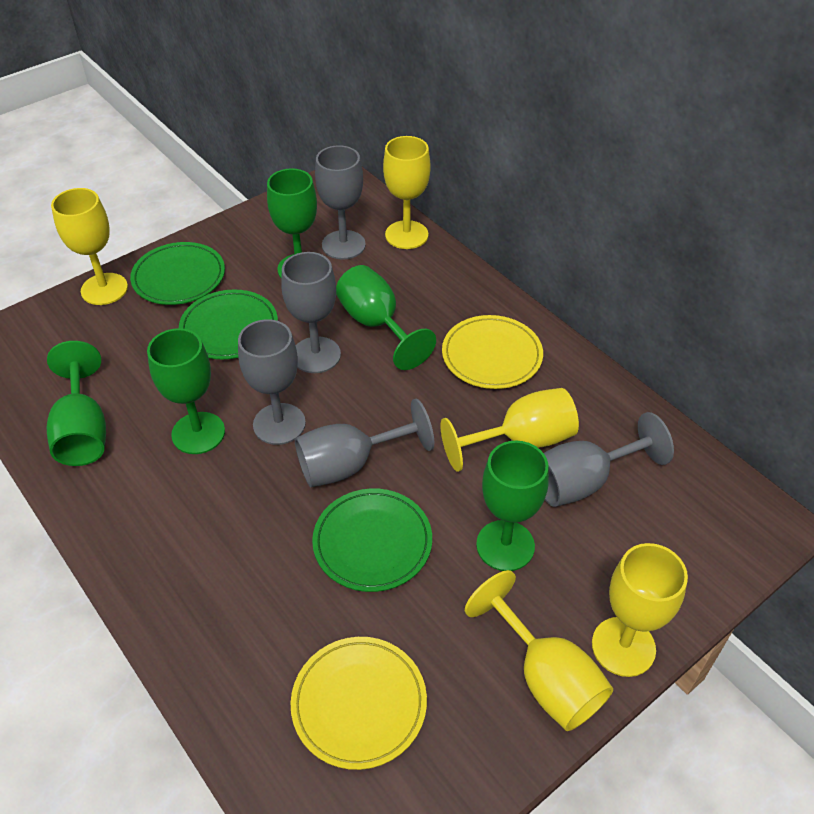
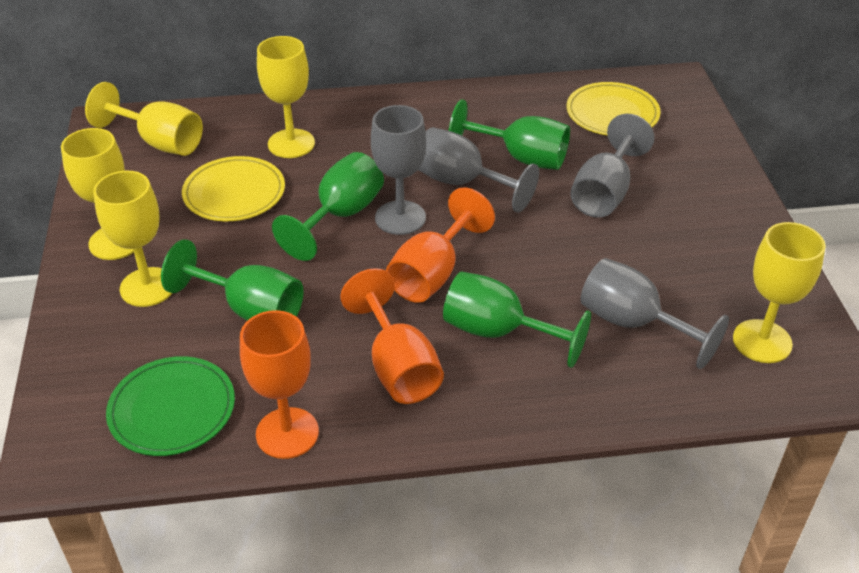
green goblet: [47,341,106,466] [147,328,225,454] [267,168,317,278] [336,265,436,370] [476,441,549,571] = 5 -> [161,239,303,321] [272,152,384,261] [443,272,591,368] [449,99,570,170] = 4
green plate: [130,242,225,305] [179,290,278,360] [312,489,432,592] = 3 -> [106,356,235,456] = 1
grey goblet: [238,319,306,445] [281,252,341,373] [295,398,434,487] [315,145,366,260] [544,412,674,507] = 5 -> [371,105,426,235] [418,127,539,213] [570,114,655,218] [581,258,729,369] = 4
orange goblet: none = 0 -> [240,310,319,459] [340,268,444,404] [386,187,495,303] = 3

